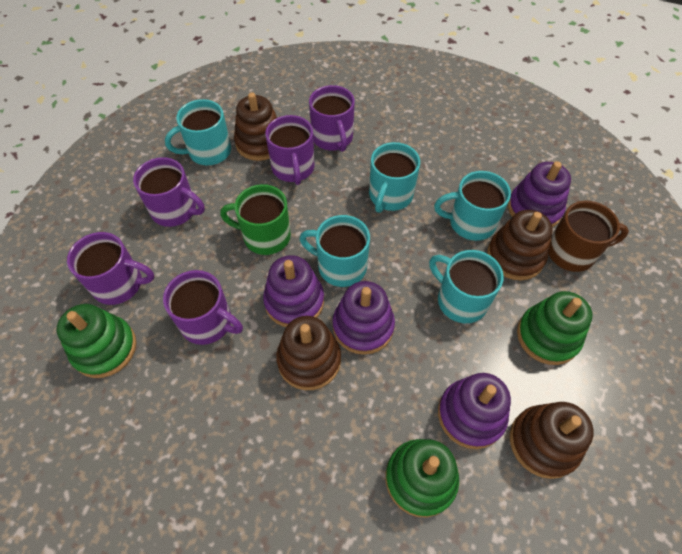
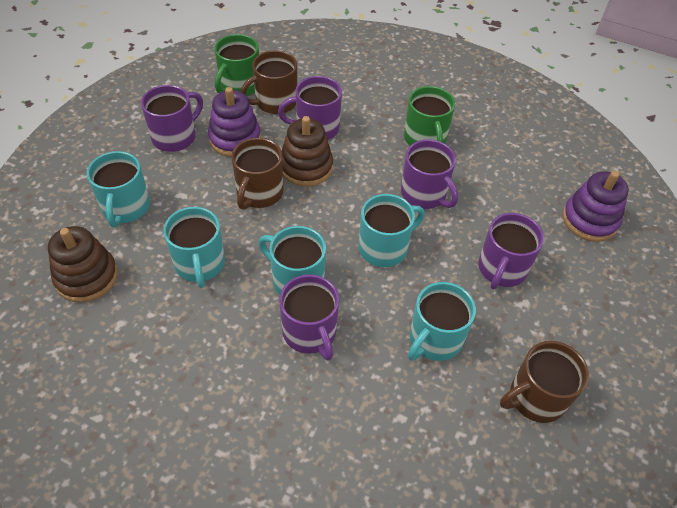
brown mug: [548,200,629,272] = 1 -> [231,138,283,210] [241,50,297,114] [500,341,589,423] = 3
brown stacking toy: [234,92,277,161] [276,316,341,390] [487,210,553,280] [510,402,594,479] = 4 -> [48,226,118,302] [282,116,333,186] = 2
green mug: [220,184,291,255] = 1 -> [214,34,259,96] [404,86,455,145] = 2
green stacking toy: [57,304,136,378] [385,439,459,517] [517,291,593,365] = 3 -> none = 0
purple stacking toy: [263,255,324,327] [333,281,395,355] [438,373,511,449] [508,161,571,227] = 4 -> [208,87,261,157] [563,171,629,242] = 2

